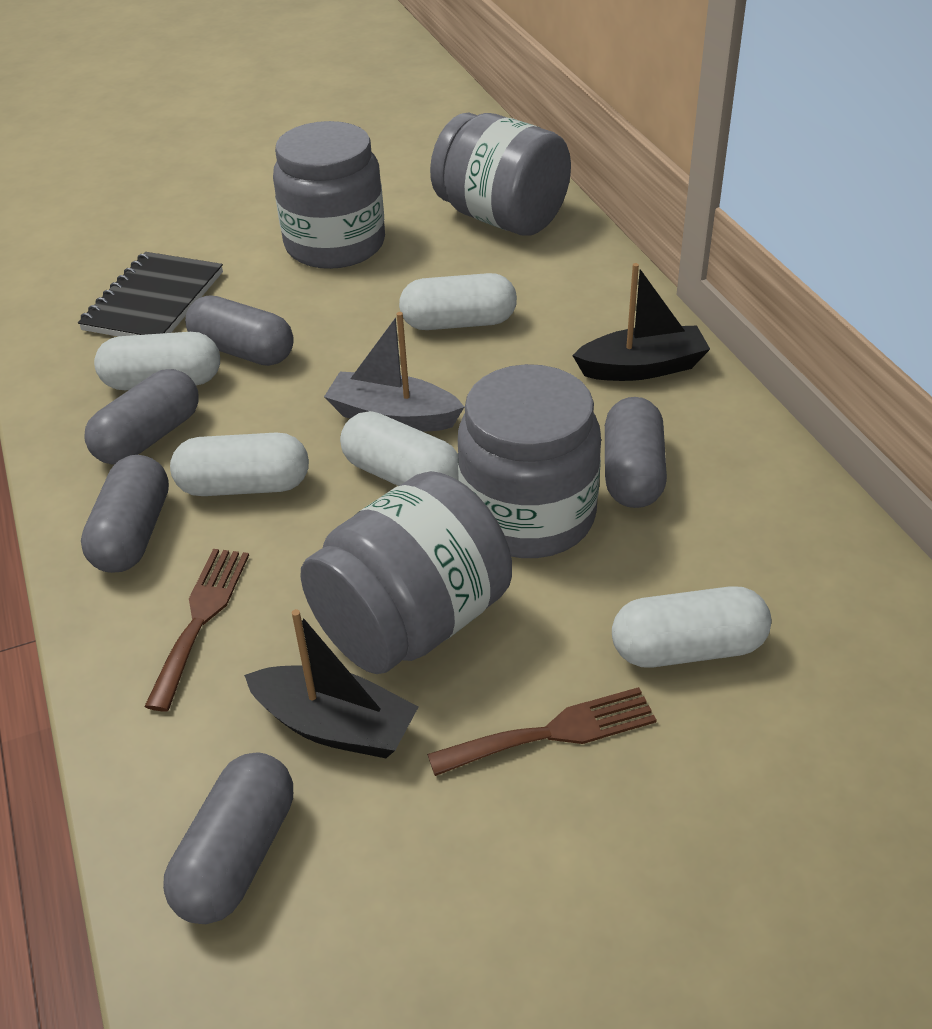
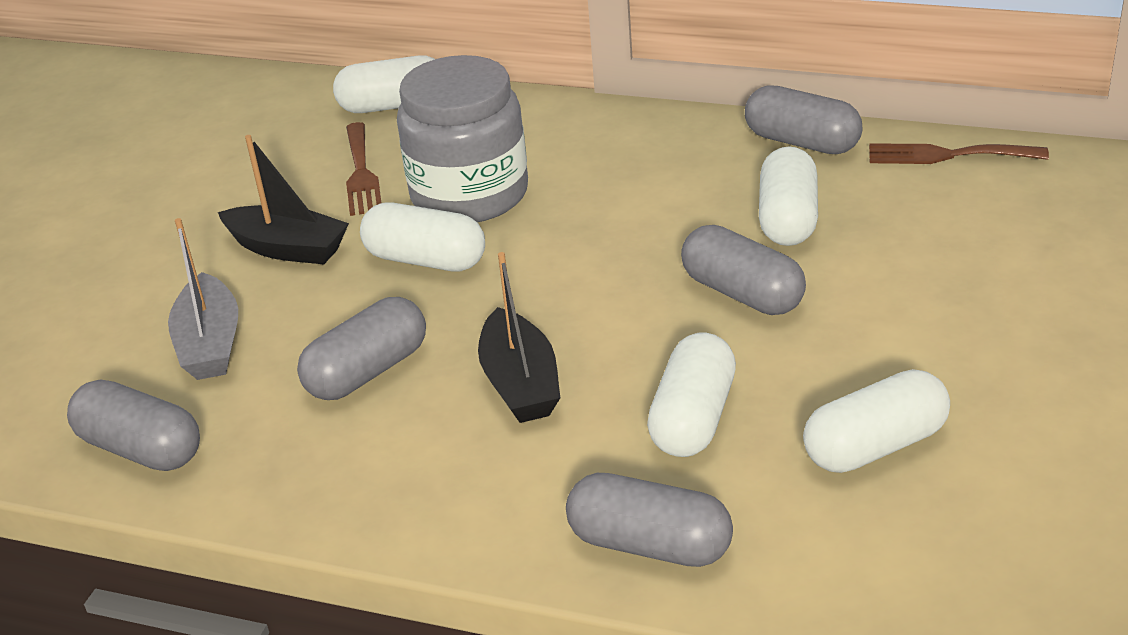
black notebook: [78,252,223,337] = 1 -> none = 0
grey jar: [273,121,385,269] [300,471,512,674] [430,112,571,235] [458,364,601,558] = 4 -> [397,55,528,222] = 1

